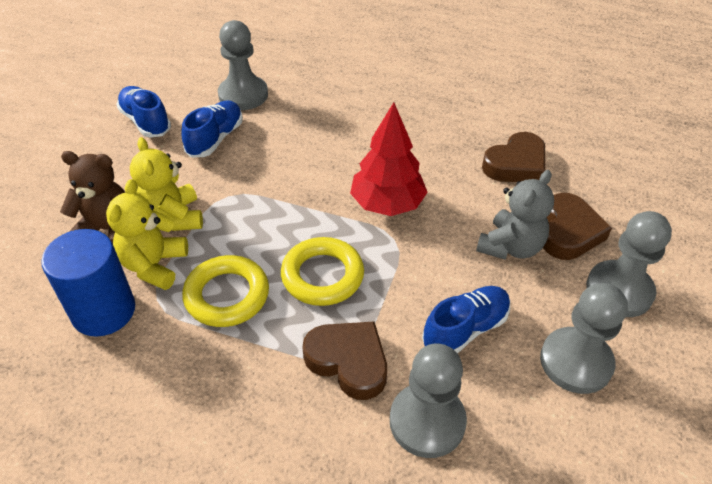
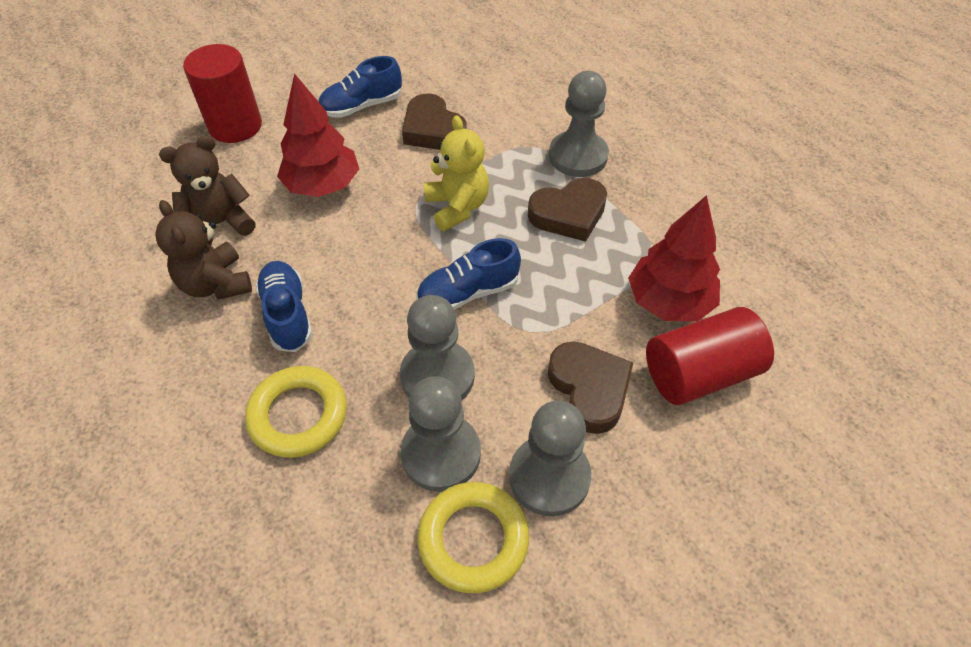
blue cylinder: [41,229,135,337] = 1 -> none = 0
brown teddy bear: [60,151,125,243] = 1 -> [155,200,252,300] [159,135,255,246] = 2
grey teddy bear: [476,170,554,260] = 1 -> none = 0
red cylinder: none = 0 -> [183,44,262,143] [646,307,774,405] = 2
red tree: [350,102,428,216] = 1 -> [277,73,359,197] [628,195,720,322] = 2
yellow teddy bear: [106,179,188,290] [130,137,203,231] = 2 -> [424,115,489,231] = 1

